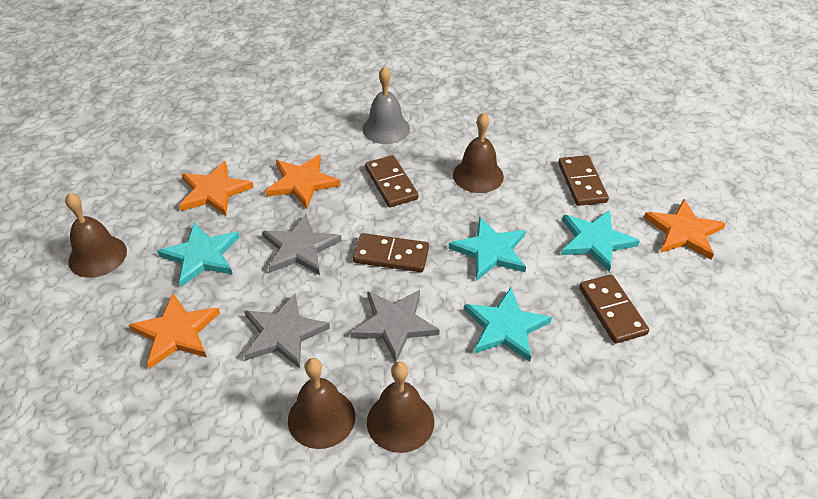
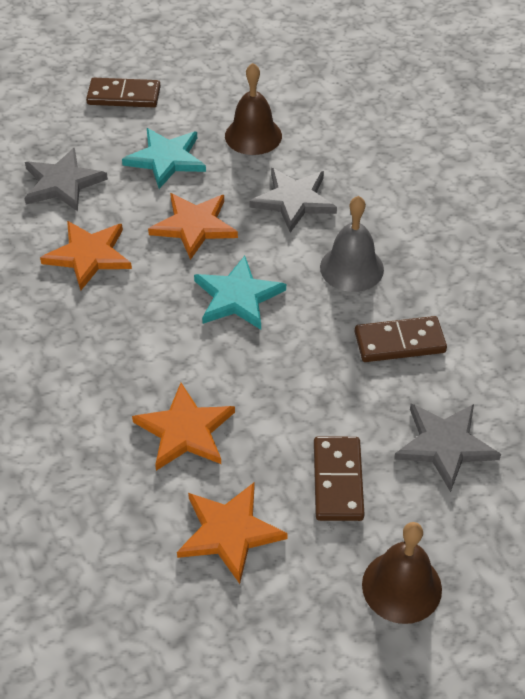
brown bell: [65,193,127,278] [288,358,355,449] [367,362,434,453] [453,113,504,193] = 4 -> [225,63,282,155] [362,522,442,624] = 2
brown domino: [353,233,429,272] [365,155,418,207] [558,155,609,206] [579,274,649,344] = 4 -> [86,78,161,107] [314,436,364,521] [355,316,447,362] = 3
turquoise star: [157,222,240,287] [449,217,526,281] [464,287,552,362] [561,210,640,272] = 4 -> [122,128,206,189] [194,256,286,330] = 2

